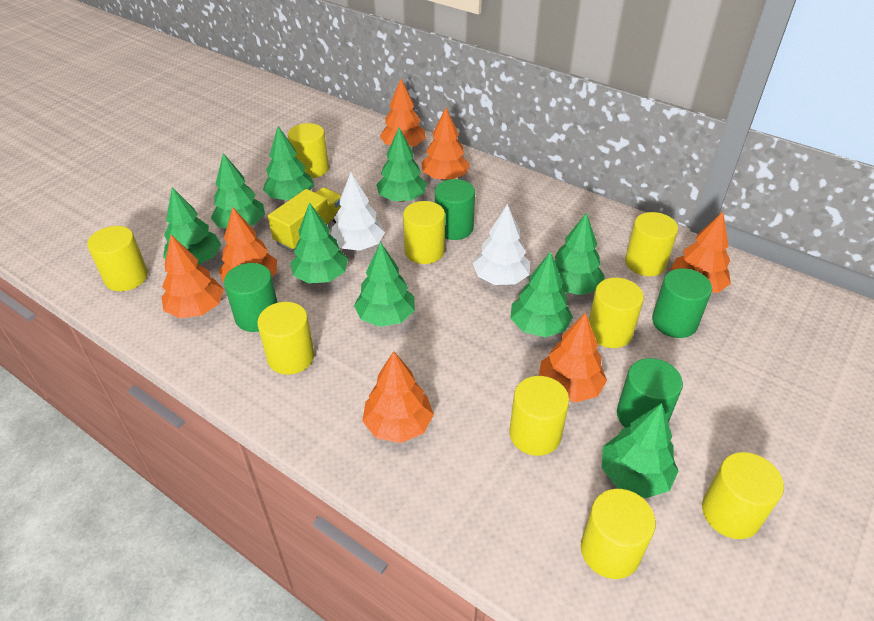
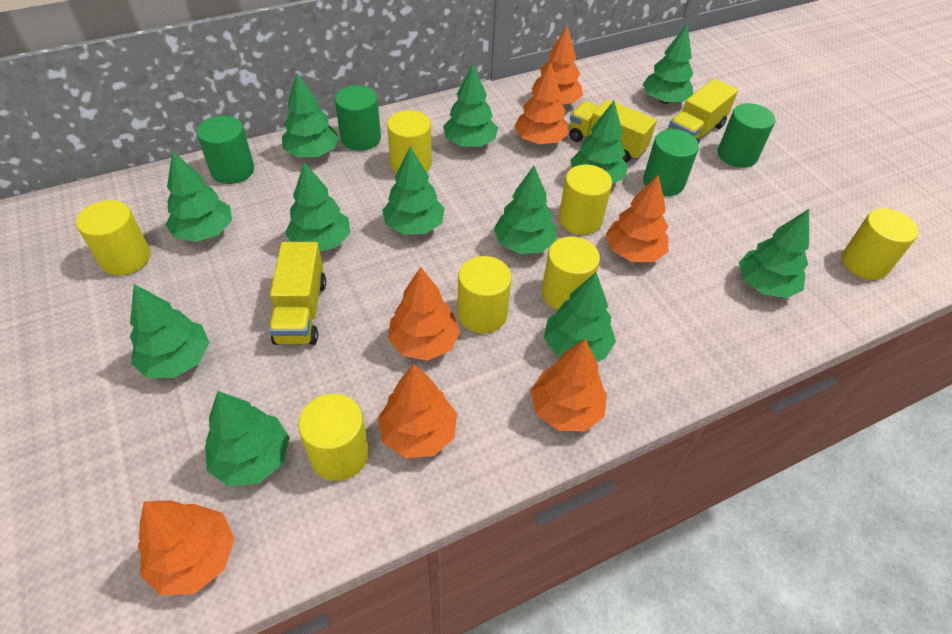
green tree: [163,187,221,264] [211,153,265,229] [263,126,314,200] [290,202,348,284] [354,242,415,327] [376,128,427,202] [510,252,573,337] [554,213,605,295] [602,403,678,498] = 9 -> [130,284,210,378] [166,151,232,242] [205,391,290,487] [282,73,339,157] [285,162,350,251] [382,147,445,235] [443,64,498,147] [493,166,556,254] [544,272,616,361] [570,101,628,184] [642,24,693,104] [739,209,809,298] = 12
white tree: [331,173,385,251] [473,204,530,285] = 2 -> none = 0
yellow cylinder: [87,226,148,291] [257,302,315,375] [288,123,329,178] [403,201,445,264] [509,376,569,456] [581,489,656,579] [589,278,644,348] [625,212,678,276] [702,452,784,539] = 9 -> [76,200,150,275] [298,394,369,481] [387,110,432,173] [457,256,512,334] [542,236,600,310] [559,165,612,235] [842,208,918,280] = 7
yellow truck: [268,187,341,251] = 1 -> [269,242,326,345] [569,99,657,163] [667,79,738,144] = 3

